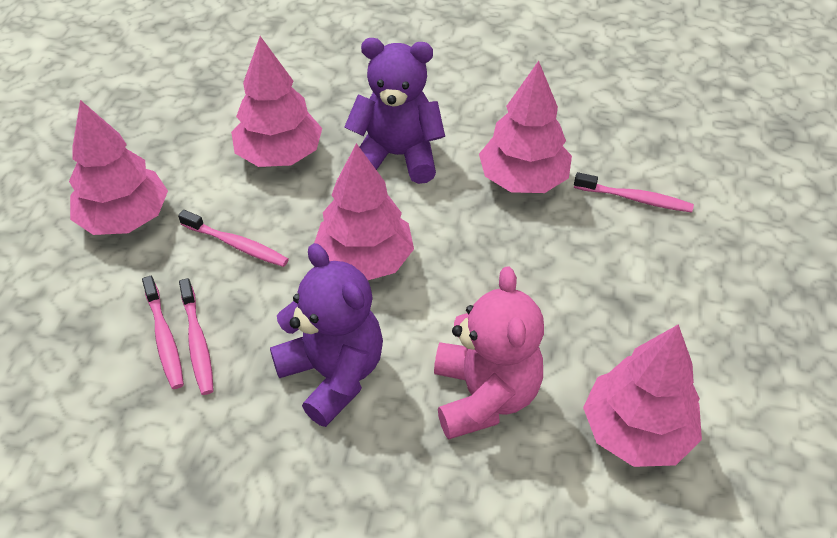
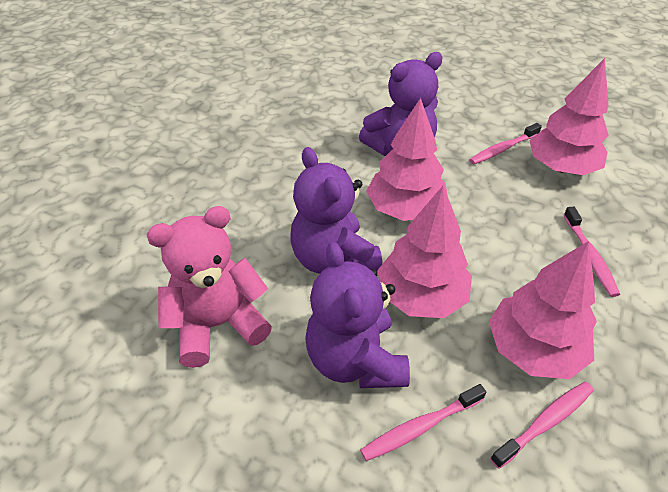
pink tree: [69,100,168,235] [231,36,322,167] [314,143,414,280] [479,61,572,193] [583,324,702,467] = 5 -> [366,98,448,221] [377,185,472,318] [489,241,597,379] [529,58,609,175] = 4
purple teddy bear: [270,243,383,427] [345,38,445,184] = 2 -> [290,147,383,274] [305,242,410,388] [359,52,443,156] = 3

